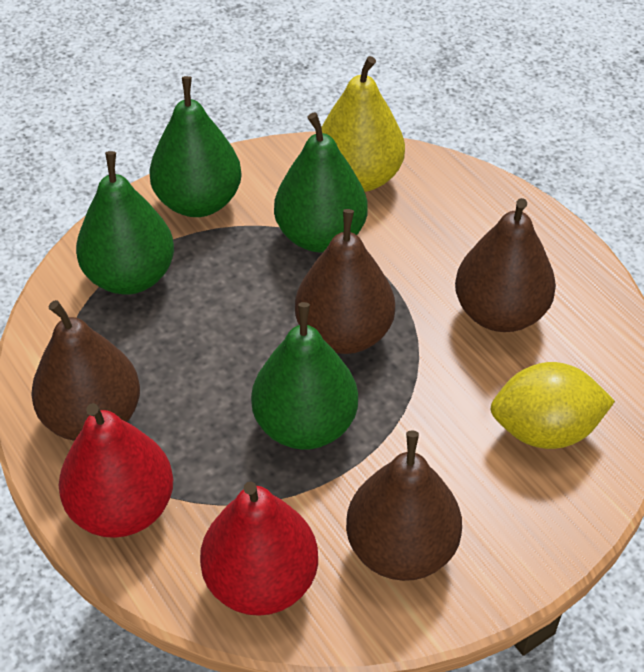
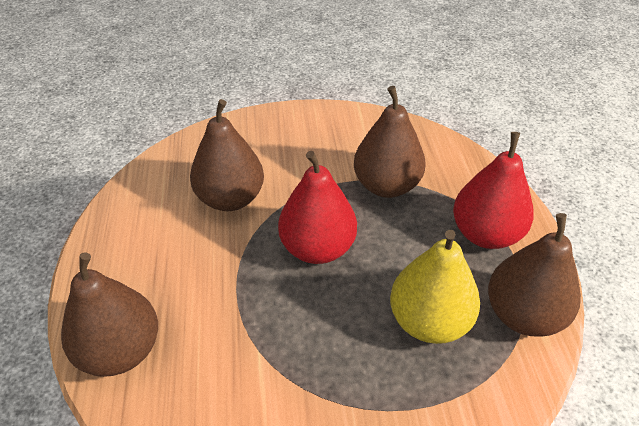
green pear: [76,151,174,295] [149,76,242,217] [251,302,358,450] [274,113,368,253] = 4 -> none = 0
yellow lemon: [490,362,615,449] = 1 -> none = 0

